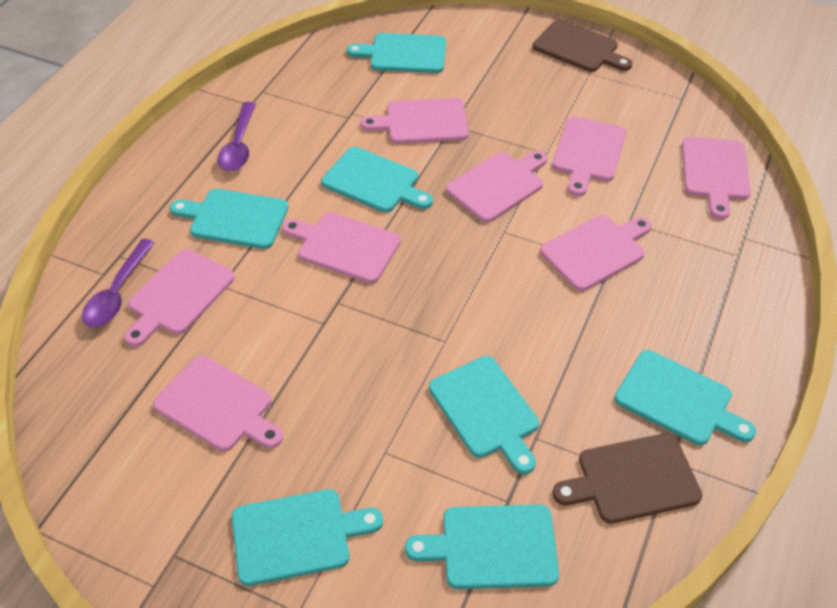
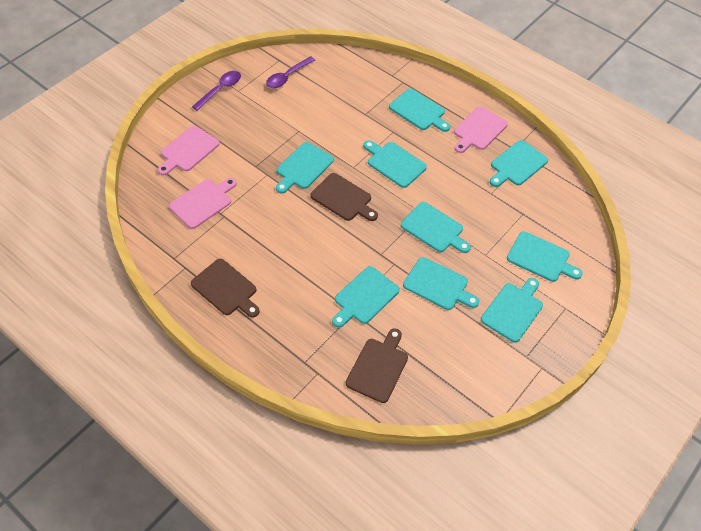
brown cutting board: [533,20,632,72] [552,433,702,524] = 2 -> [191,259,260,318] [310,173,378,221] [346,328,408,403] = 3
pink cutting board: [124,249,235,347] [153,355,283,451] [282,212,401,283] [360,98,469,144] [446,151,548,223] [540,215,652,291] [552,117,626,196] [682,137,751,219] = 8 -> [158,126,220,175] [169,178,237,229] [454,106,508,153] = 3
turquoise cutting board: [170,189,289,249] [232,489,383,586] [321,147,433,213] [347,33,446,73] [405,505,559,589] [429,356,539,475] [614,350,756,445] = 7 -> [276,142,334,194] [332,266,400,328] [363,140,427,188] [389,88,450,132] [401,202,471,253] [403,257,480,310] [481,278,543,343] [490,140,548,187] [507,231,583,282] = 9

